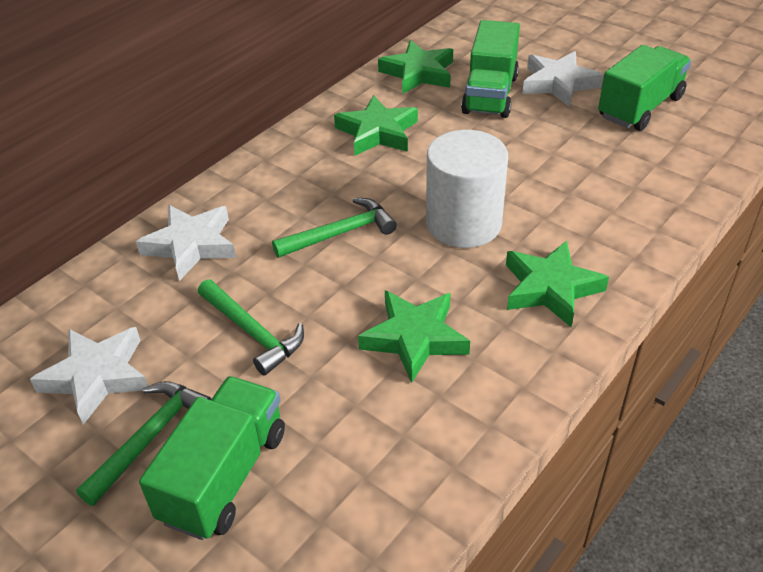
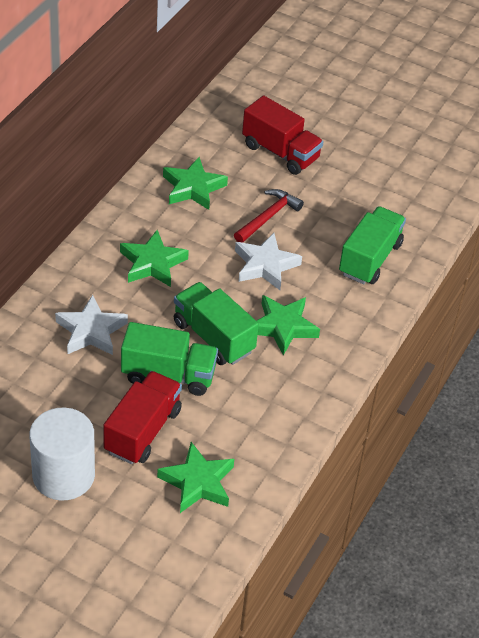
green hammer: [76,381,212,506] [198,279,304,375] [272,198,397,258] = 3 -> none = 0
red hammer: none = 0 -> [234,189,304,243] = 1
red truck: none = 0 -> [103,371,182,464] [242,95,323,175] = 2
white star: [30,327,148,425] [136,205,236,281] [522,51,603,106] = 3 -> [55,295,128,355] [235,233,302,290] = 2

